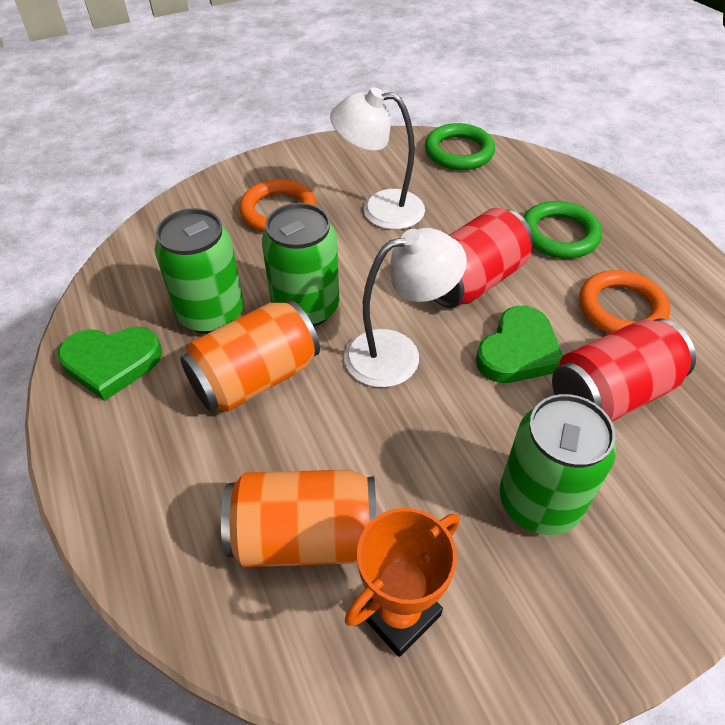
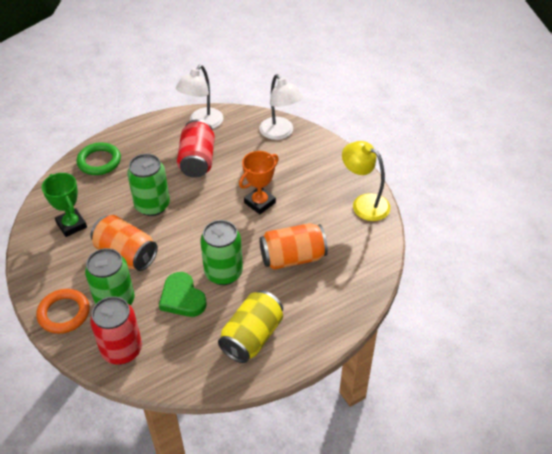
green heart: [58,327,162,401] [476,306,563,383] = 2 -> [159,272,207,317] = 1
green ring: [425,123,495,170] [523,201,602,259] = 2 -> [77,142,121,175] = 1
green trophy: none = 0 -> [42,173,87,237] = 1
orange ring: [239,179,317,232] [579,270,670,334] = 2 -> [36,289,90,334] = 1
yellow can: none = 0 -> [218,290,283,363] = 1
yellow lamp: none = 0 -> [342,141,390,221] = 1

